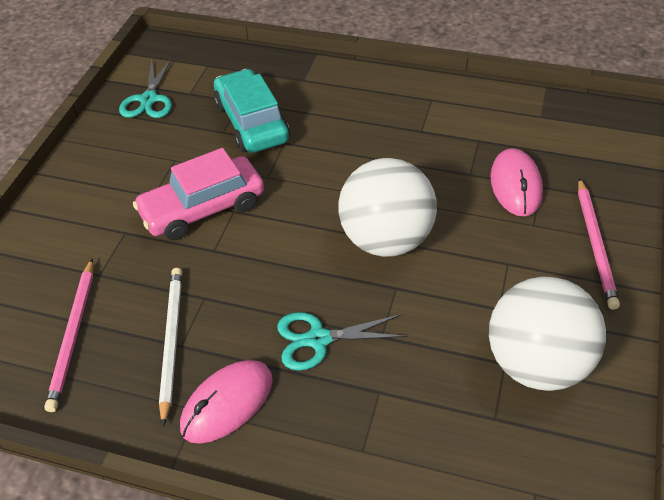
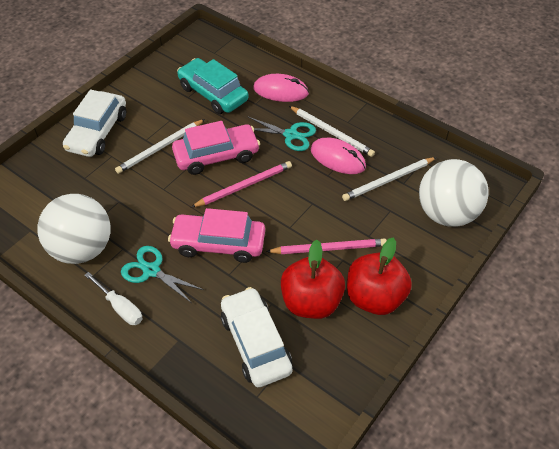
pink car: [133,148,264,240] = 1 -> [168,208,265,263] [172,121,260,175] = 2
red apple: none = 0 -> [281,240,345,319] [347,237,412,315] = 2
white car: none = 0 -> [63,90,126,157] [221,287,292,387] = 2
white pencil: [159,268,182,426] = 1 -> [115,119,205,174] [289,106,375,157] [342,157,437,201] = 3
white screwdriver: none = 0 -> [85,272,143,325] = 1

